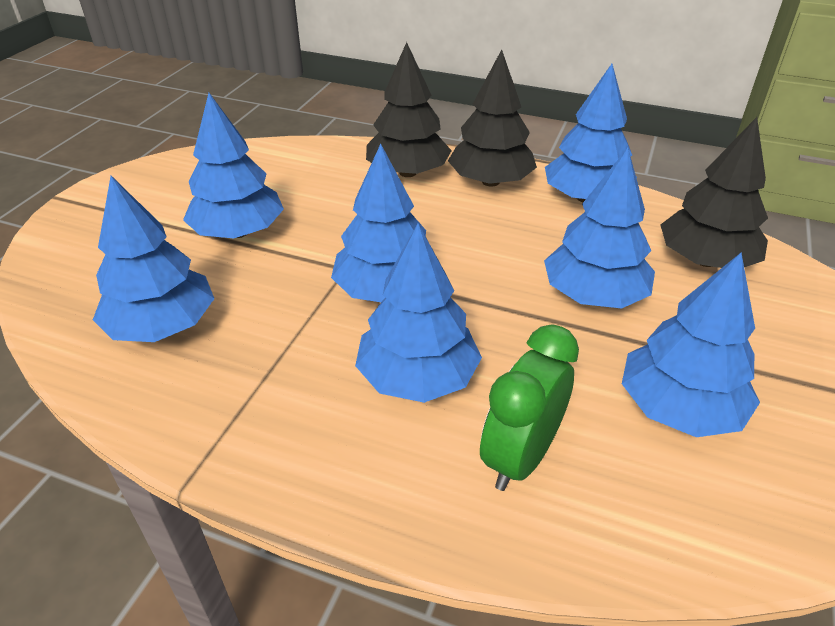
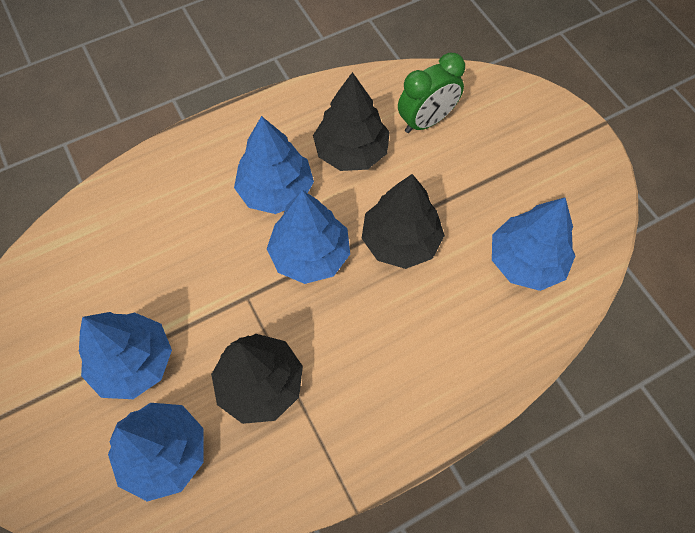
blue tree: [93,176,215,342] [183,93,284,238] [331,144,426,302] [355,224,482,403] [544,148,655,308] [545,64,637,202] [622,253,760,437] = 7 -> [79,312,172,399] [108,403,204,502] [234,116,314,214] [267,190,350,284] [492,197,575,291] = 5

